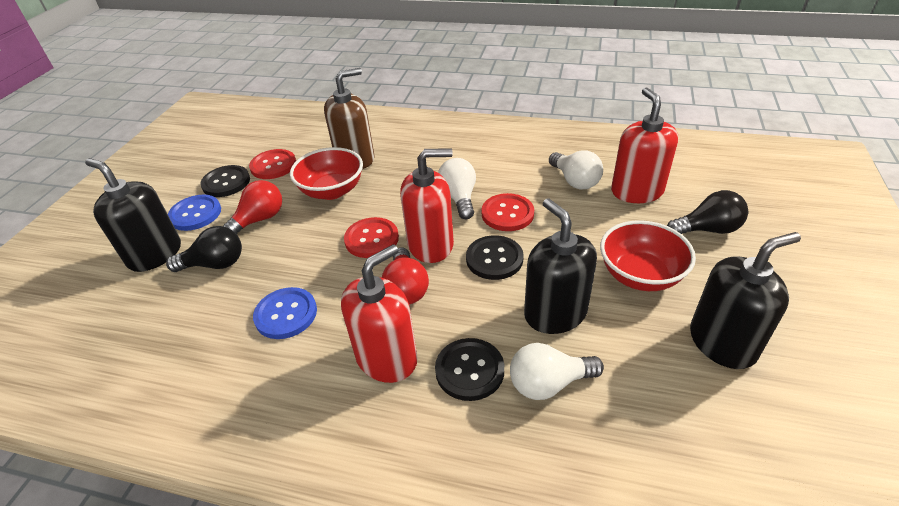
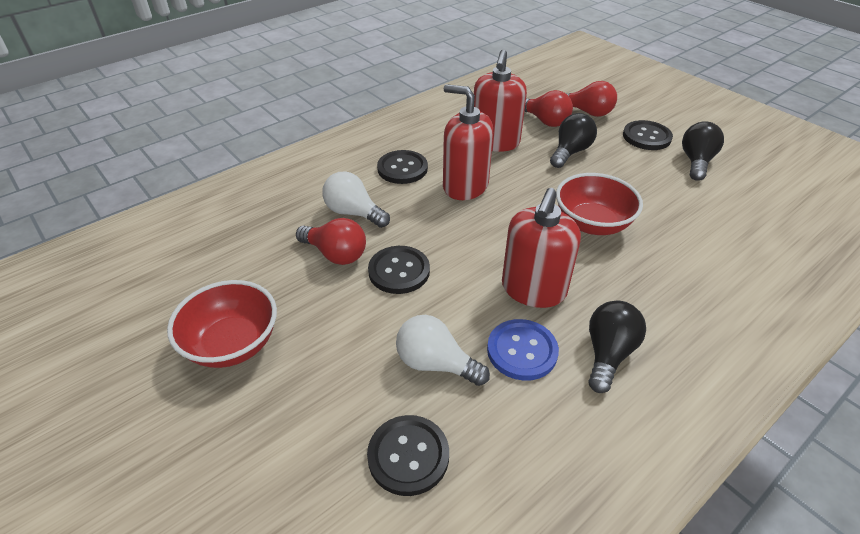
black button: [200,165,250,197] [435,338,504,401] [466,235,524,280] = 3 -> [367,415,449,496] [368,246,430,294] [377,150,428,184] [623,120,673,150] = 4
black light bulb: [166,226,242,272] [667,190,748,234] = 2 -> [550,113,597,168] [588,301,646,393] [682,121,724,181] = 3
black soap dispenser: [85,158,181,272] [524,198,597,334] [690,232,801,369] = 3 -> none = 0
blue button: [168,195,221,231] [253,287,317,339] = 2 -> [487,319,559,381] = 1
brown soap dispenser: [324,68,375,169] = 1 -> none = 0
red button: [249,149,296,179] [344,217,399,258] [482,193,534,231] = 3 -> none = 0
red light bulb: [223,180,282,234] [382,247,429,304] = 2 -> [296,218,366,265] [524,90,573,127] [566,81,617,117] = 3
white light bulb: [438,158,476,219] [510,343,604,400] [549,151,603,189] = 3 -> [322,171,390,228] [396,315,490,386] = 2

